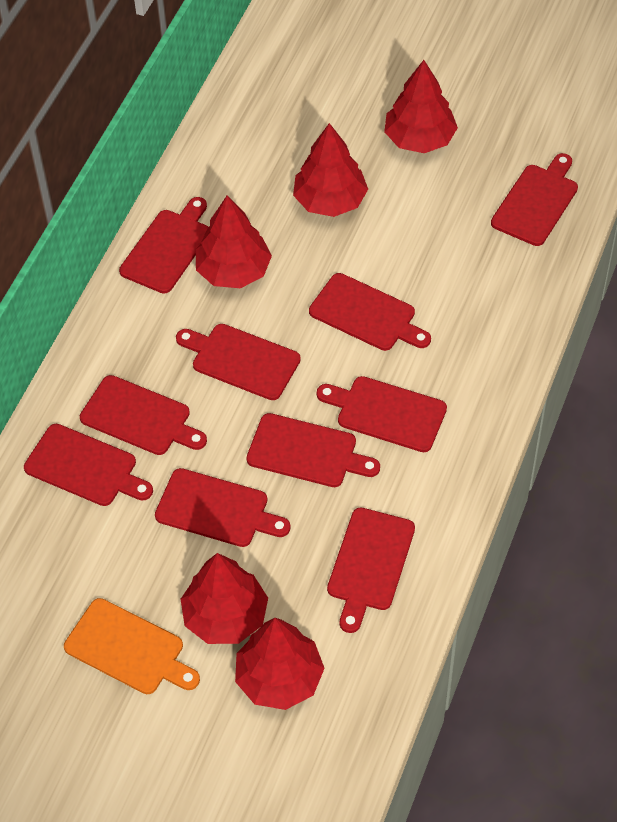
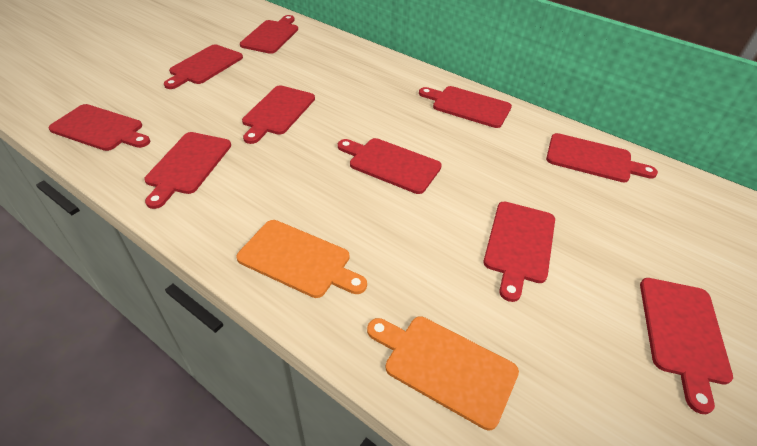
orange cutting board: [64,598,200,694] = 1 -> [236,220,367,298] [367,316,519,430] = 2
red tree: [181,553,268,644] [196,195,272,288] [235,618,325,710] [293,123,368,217] [384,60,458,153] = 5 -> none = 0

